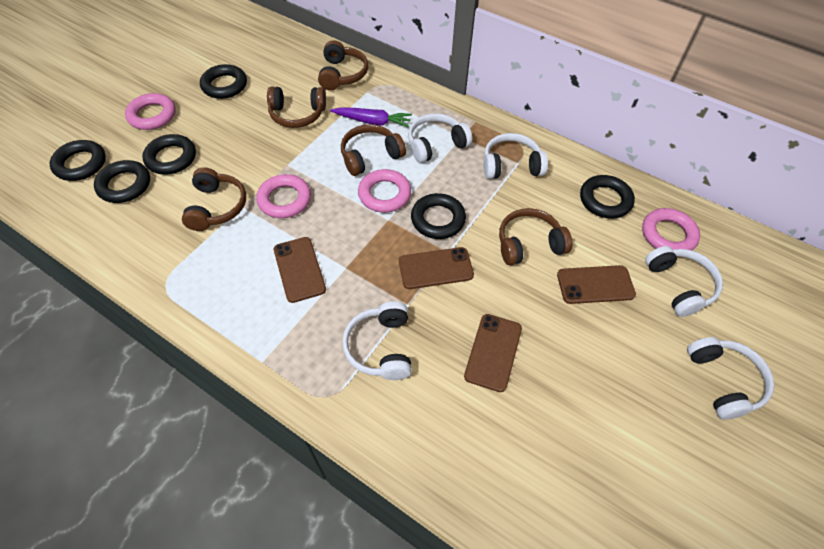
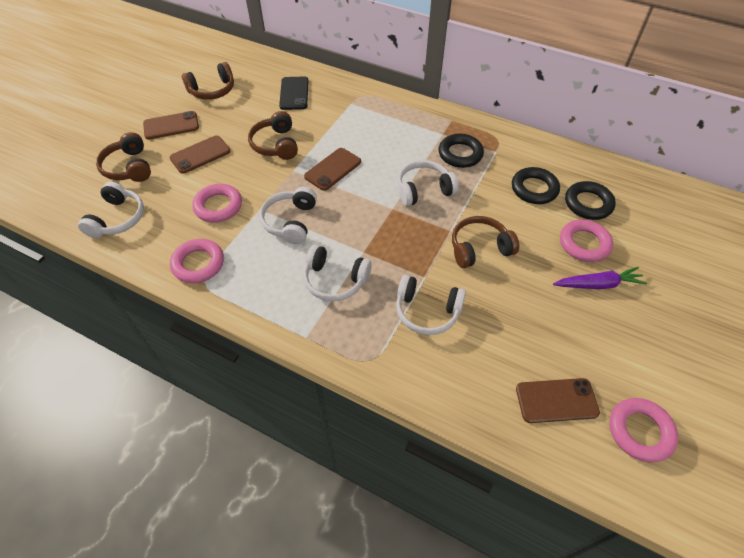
black phone: none = 0 -> [279,77,308,110] = 1
black ring: [49,140,106,181] [94,160,150,203] [142,134,196,175] [200,64,247,99] [411,193,466,239] [580,175,635,219] = 6 -> [439,134,484,168] [512,167,560,204] [565,181,616,220] = 3
brown headphones: [182,167,246,231] [267,87,326,128] [318,40,368,90] [341,124,406,176] [499,208,573,265] = 5 -> [96,132,151,182] [182,62,234,100] [248,111,298,160] [452,216,519,268] = 4

